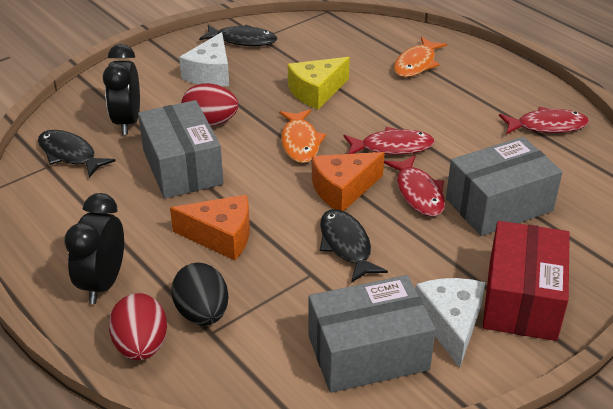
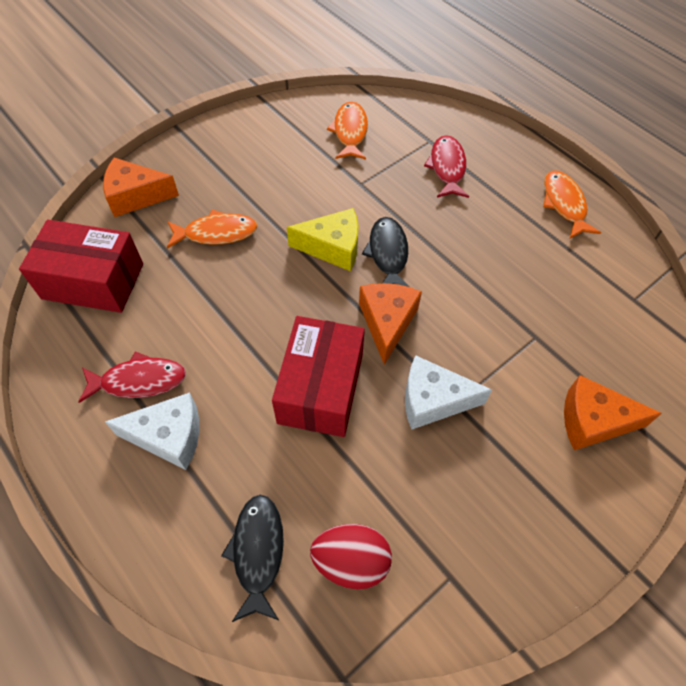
black clock: [64,193,124,304] [103,44,140,135] = 2 -> none = 0
black egg: [171,263,228,326] = 1 -> none = 0
black fish: [38,130,115,178] [199,24,277,46] [320,209,388,283] = 3 -> [221,495,284,622] [362,217,410,287] = 2
grey box: [138,100,224,199] [309,275,436,393] [446,137,563,236] = 3 -> none = 0
orange cheese: [170,195,250,260] [312,152,385,211] = 2 -> [103,157,179,217] [359,283,422,365] [564,375,662,450] = 3
orange fish: [279,109,326,163] [394,37,447,77] = 2 -> [167,210,258,249] [327,102,368,160] [543,171,601,239] = 3
red box: [483,221,570,341] = 1 -> [19,220,143,313] [272,316,365,437] = 2
red egg: [109,293,167,360] [181,83,238,126] = 2 -> [310,524,392,590] = 1
red fish: [344,127,435,155] [384,155,445,216] [499,107,589,135] = 3 -> [78,352,186,403] [424,135,469,198] = 2

